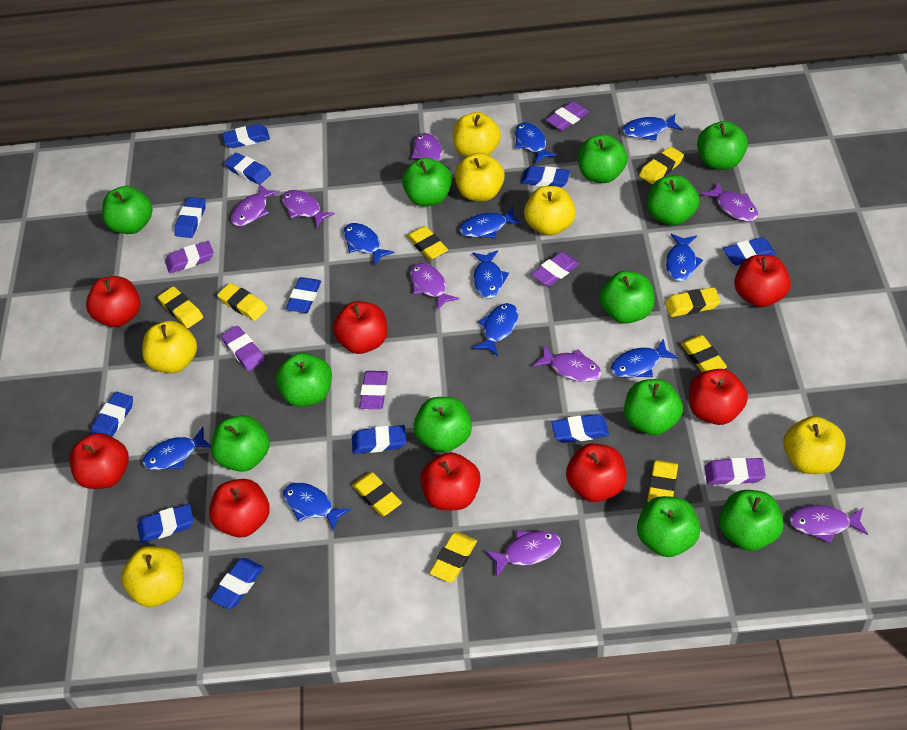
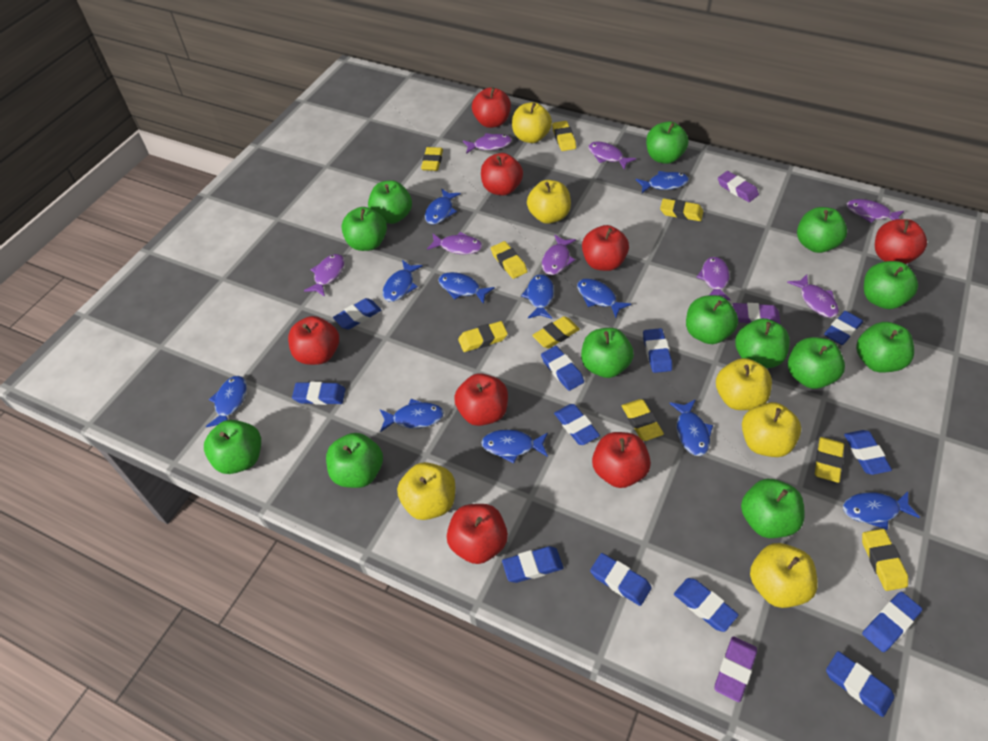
blue eraser: [90,392,133,437] [137,504,194,543] [175,197,206,238] [210,558,264,609] [222,124,270,148] [225,153,271,185] [286,277,321,313] [352,425,406,454] [521,166,570,188] [551,414,609,443] [723,237,776,266] = 11 -> [292,381,345,405] [333,298,381,330] [502,546,563,583] [541,346,584,391] [554,404,600,445] [590,553,652,606] [643,328,672,373] [674,578,739,632] [824,311,863,345] [826,651,894,717] [844,430,892,475] [862,592,922,652] = 12
blue fish: [143,427,211,470] [283,483,351,532] [343,223,394,266] [459,207,522,238] [472,250,509,299] [473,303,518,356] [515,122,557,164] [610,338,678,378] [622,114,682,140] [666,234,703,281] = 10 -> [206,376,247,427] [380,399,444,432] [382,260,423,302] [425,189,461,225] [438,272,495,304] [481,430,548,463] [521,274,554,319] [577,278,631,318] [636,171,689,193] [669,399,713,456] [843,491,920,530] = 11
green apple: [102,186,152,234] [211,415,269,472] [276,353,332,407] [402,158,452,206] [414,397,472,453] [578,134,628,183] [600,271,654,324] [624,379,683,435] [637,496,700,557] [648,175,700,225] [697,121,748,170] [719,490,784,551] = 12 -> [204,420,261,474] [326,433,383,488] [342,207,387,251] [368,180,412,224] [581,328,634,378] [646,121,689,164] [686,295,738,344] [735,318,790,368] [741,479,805,538] [788,337,845,389] [797,207,847,253] [856,322,914,373] [864,261,918,309] = 13
purple eraser: [165,241,214,273] [221,326,265,371] [359,371,388,409] [531,252,580,286] [545,101,589,131] [705,457,766,485] = 6 -> [714,636,757,702] [718,171,759,202] [733,303,781,324] = 3

